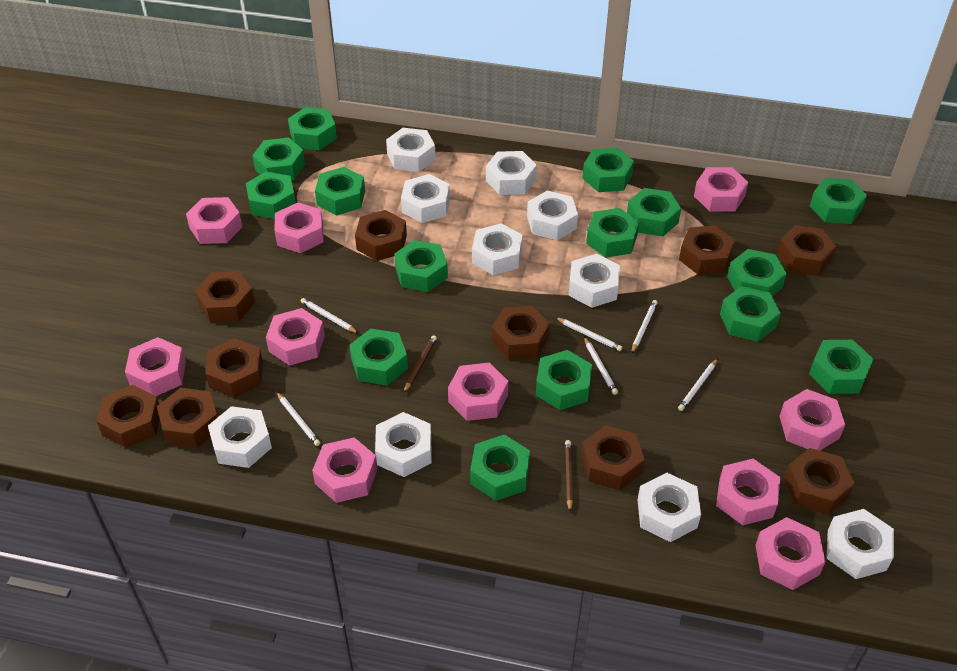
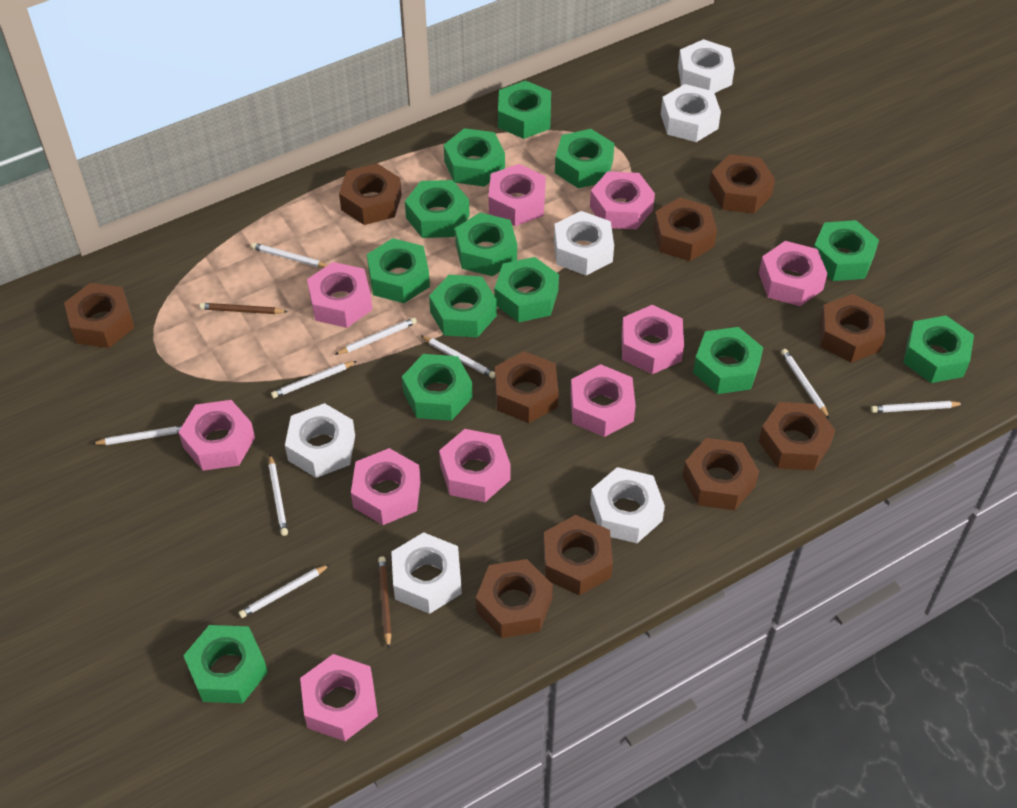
green nut: [246,171,296,219] [252,137,305,180] [288,107,337,150] [315,167,365,215] [349,329,408,386] [394,240,448,292] [470,435,530,501] [536,350,592,410] [582,148,634,192] [586,208,639,258] [627,188,681,236] [720,286,781,342] [727,249,787,296] [809,340,873,394] [810,178,867,224] = 15 -> [183,625,268,703] [367,238,430,303] [402,354,473,421] [405,180,470,238] [429,275,497,337] [444,128,505,187] [455,213,517,276] [494,257,559,323] [498,80,551,139] [555,129,615,188] [693,327,763,394] [814,220,879,281] [903,316,974,383] = 13
white nut: [208,406,272,468] [375,412,432,477] [386,128,436,172] [401,174,450,223] [472,223,523,275] [486,151,537,195] [527,190,578,240] [569,254,620,308] [638,473,701,542] [826,509,894,579] = 10 -> [285,403,355,478] [391,532,462,614] [554,211,614,276] [590,467,665,543] [661,84,721,142] [678,39,735,93] = 6
white pencil: [277,392,321,446] [301,298,358,333] [555,317,623,351] [584,337,618,395] [631,300,658,353] [678,358,718,411] = 6 -> [92,425,182,445] [239,564,330,618] [251,243,327,268] [269,454,288,536] [271,361,357,398] [334,317,417,355] [420,335,495,379] [781,349,829,419] [871,401,964,413] = 9

